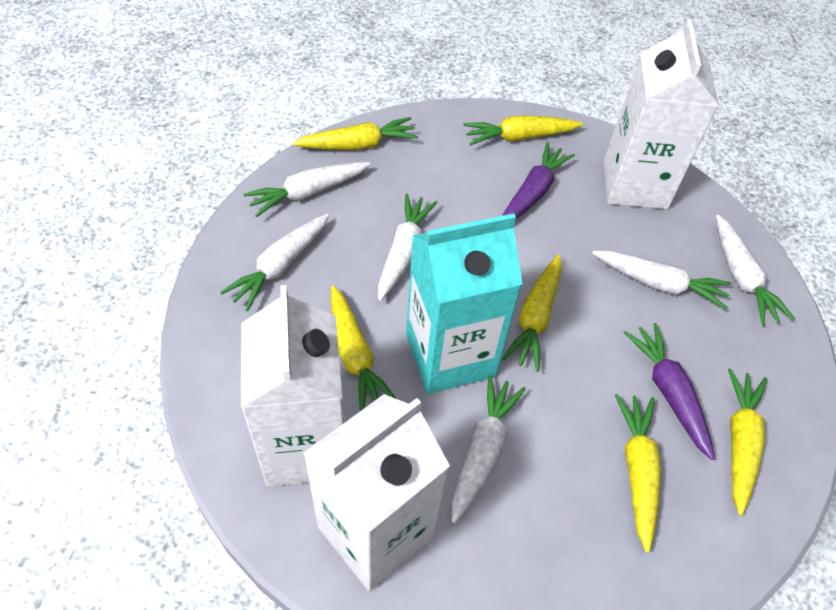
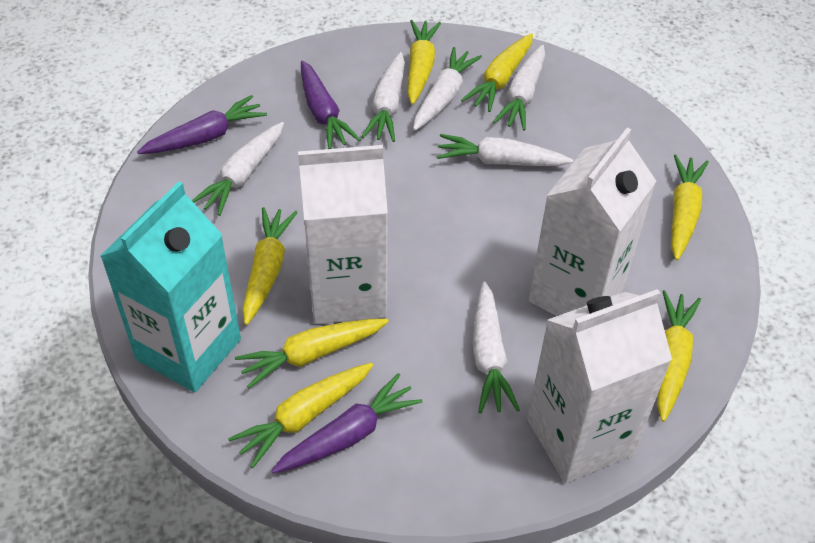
purple carrot: [502,142,575,219] [623,323,715,460] = 2 -> [137,95,267,154] [271,373,423,474] [301,60,361,149] = 3
yellow carrot: [293,117,418,150] [331,286,396,411] [463,115,583,146] [502,254,562,372] [615,394,661,553] [728,368,767,515] = 6 -> [228,363,373,468] [235,319,389,388] [242,207,298,325] [407,20,441,105] [461,33,533,112] [657,290,701,422] [671,155,709,260] = 7

